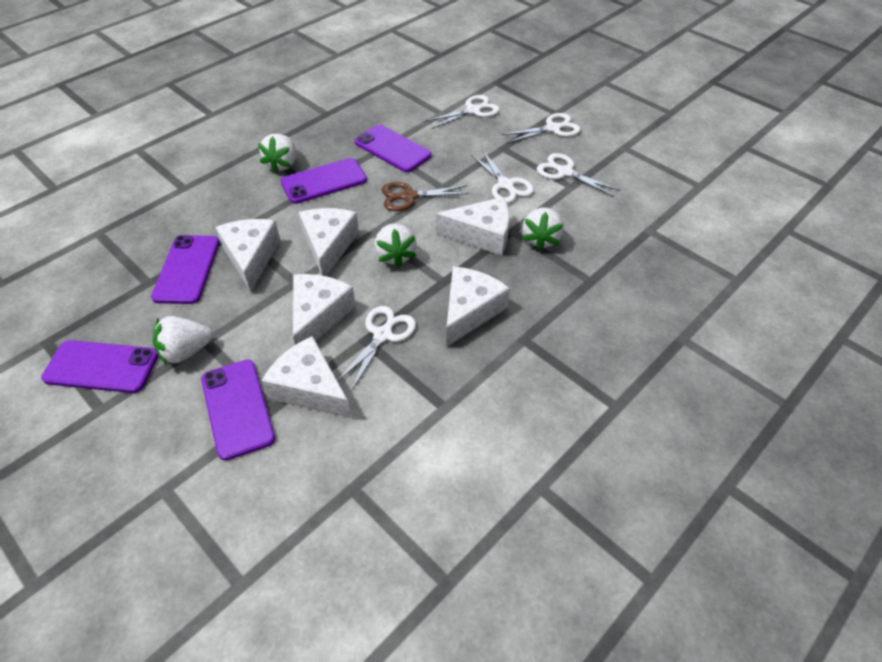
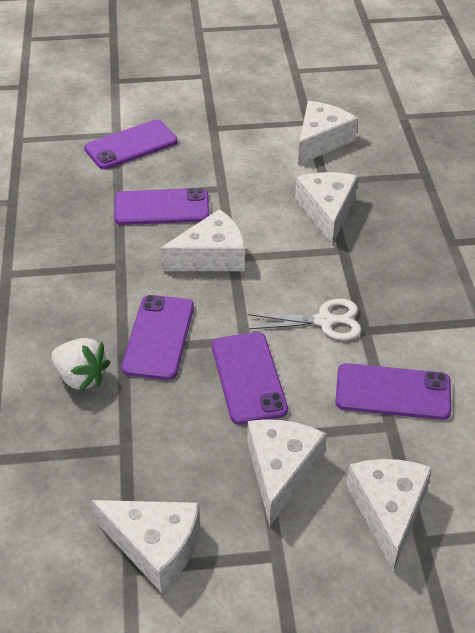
brown scissors: [382,182,470,211] = 1 -> none = 0
white scissors: [337,306,416,391] [425,95,500,129] [471,150,534,203] [502,113,581,143] [537,153,620,197] = 5 -> [248,299,362,340] = 1
white strawberry: [153,316,213,365] [258,134,296,174] [374,224,417,268] [522,208,564,251] = 4 -> [51,338,110,392] = 1

